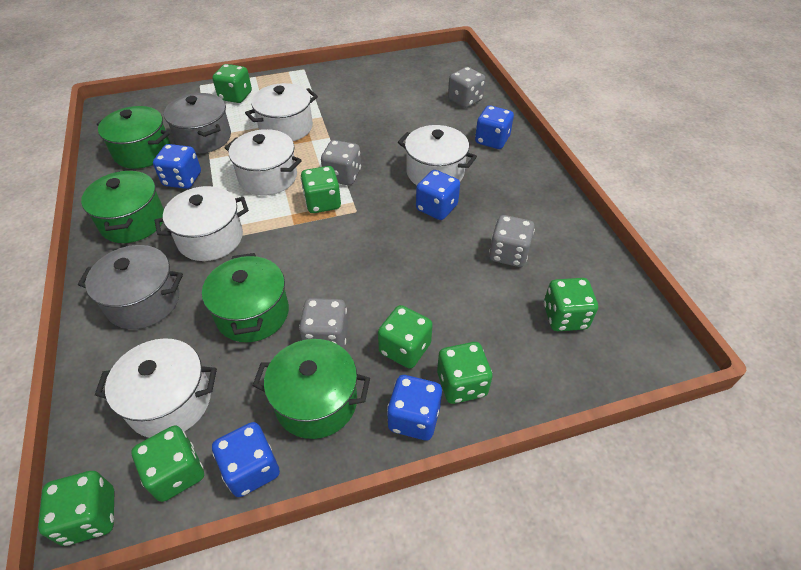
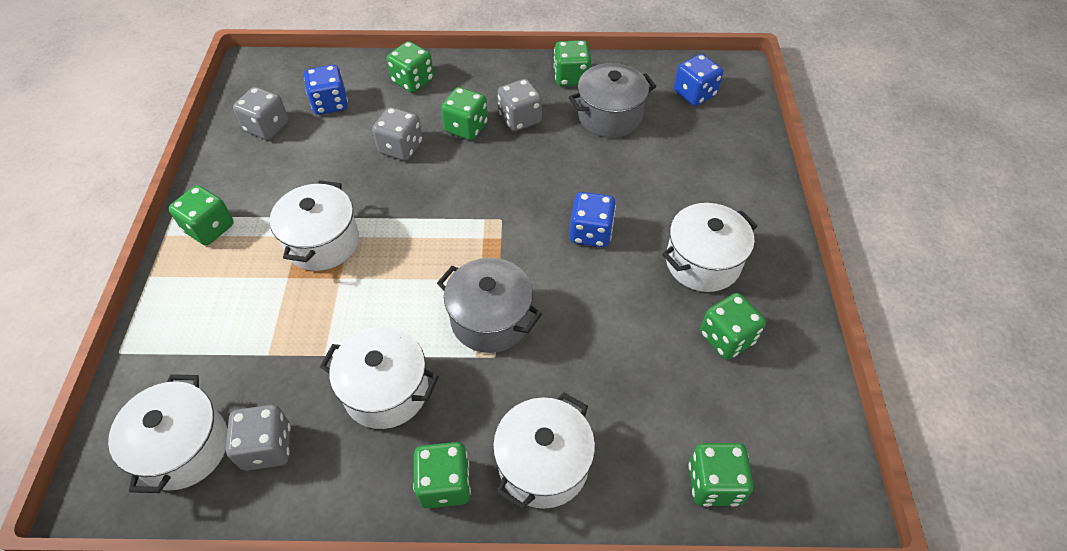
blue dice: [153,144,201,189] [212,422,280,497] [387,375,442,440] [416,170,460,220] [475,105,514,149] = 5 -> [304,65,348,115] [570,192,616,247] [674,54,723,106] = 3
green pot: [81,169,164,243] [97,106,171,169] [202,253,289,342] [252,339,370,439] = 4 -> none = 0

